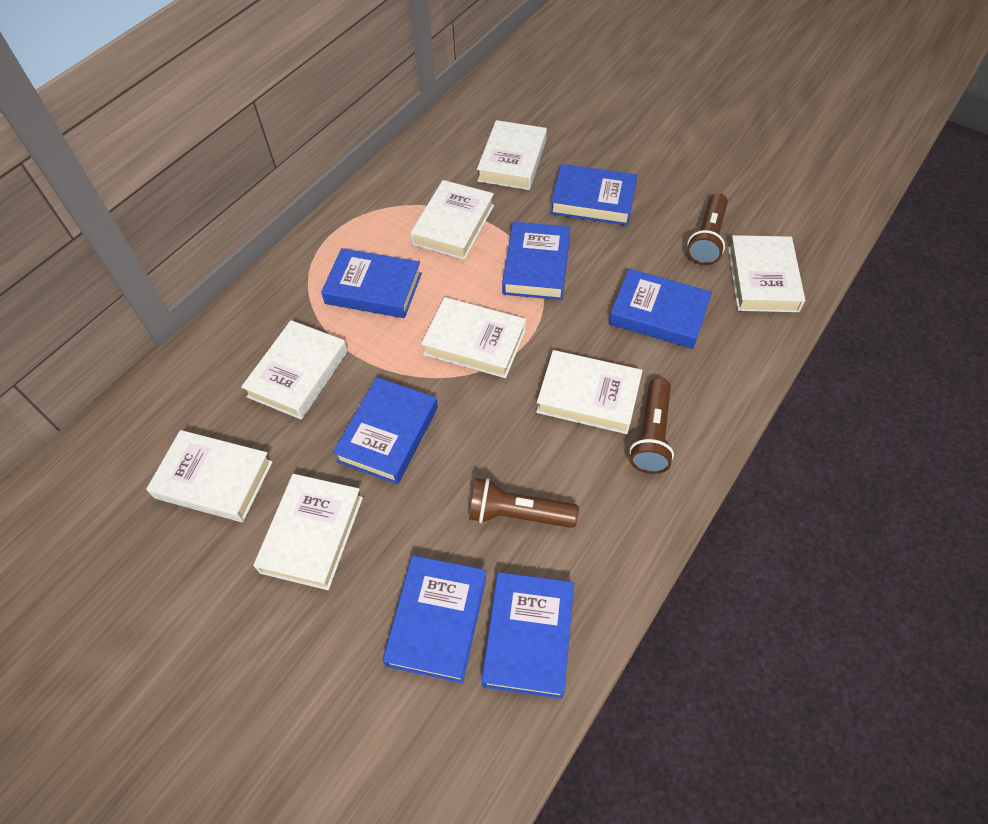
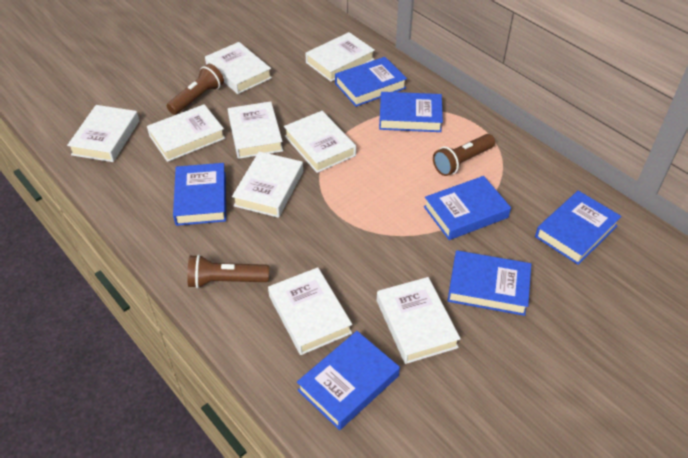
white book: [146,430,273,522] [241,320,348,420] [253,474,363,590] [411,180,494,260] [421,297,526,378] [477,120,547,190] [536,350,643,434] [728,235,805,312] = 8 -> [67,105,139,162] [147,104,225,162] [205,42,272,94] [228,101,283,159] [232,151,303,218] [268,267,352,355] [284,111,356,173] [305,32,375,82] [377,277,461,364] = 9

